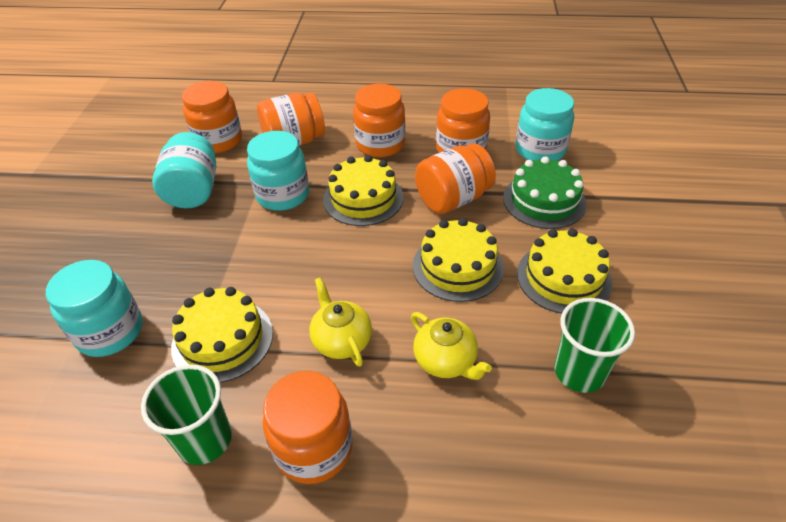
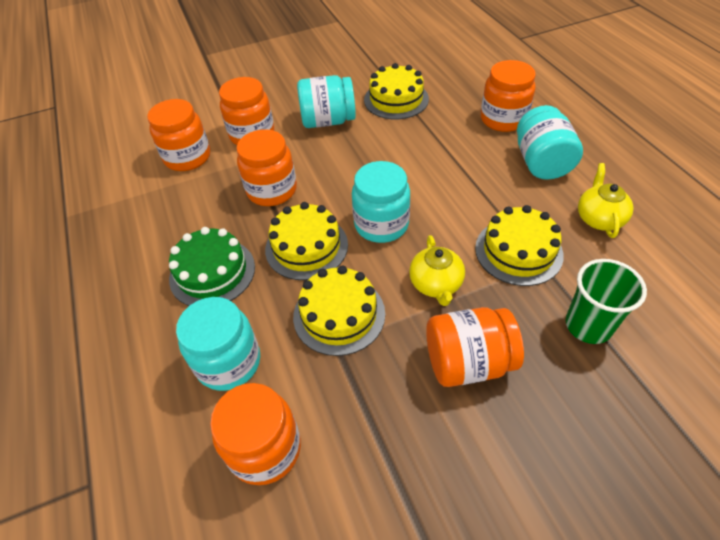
green cup: [141,364,232,465] [554,298,635,393] = 2 -> [565,259,647,344] = 1

